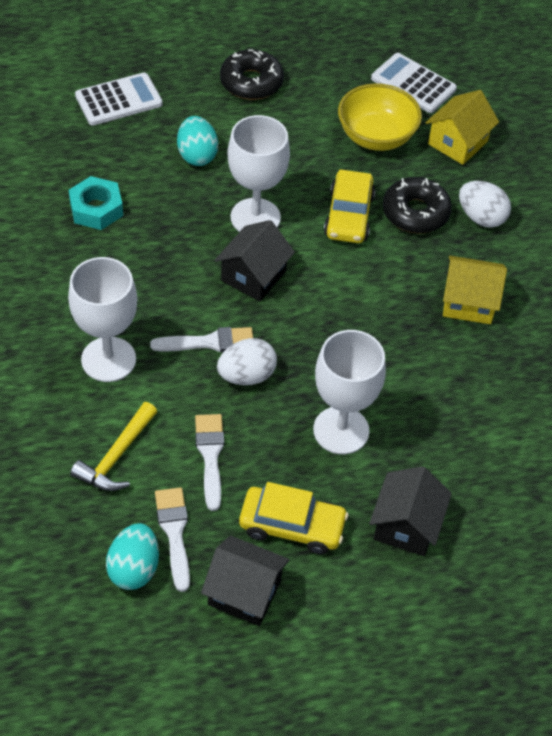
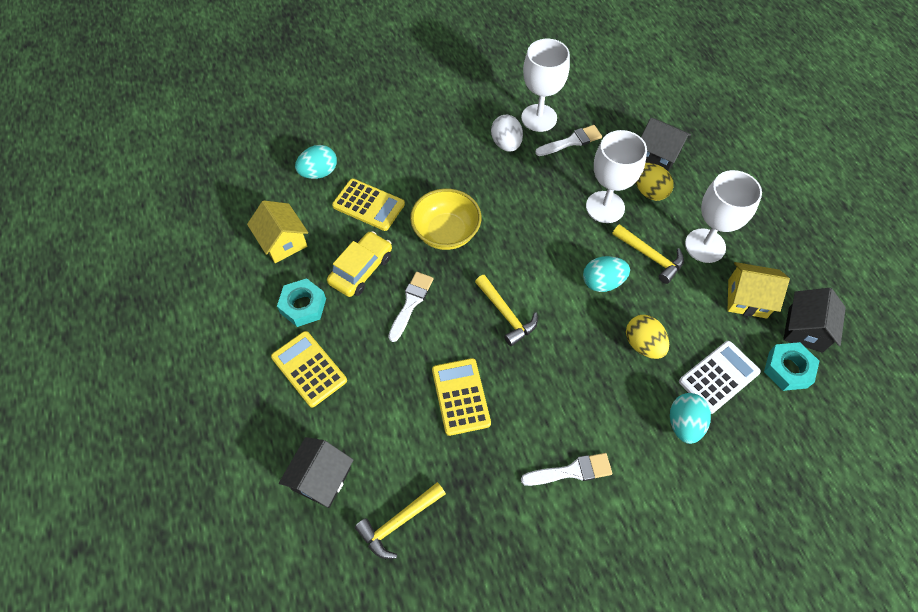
black donut: [220,49,284,100] [383,177,452,233] = 2 -> none = 0
turquoise egg: [106,523,159,590] [177,116,218,166] = 2 -> [295,145,337,179] [583,256,630,292] [670,393,711,444] = 3
turquoise nut: [69,176,123,230] = 1 -> [277,278,326,327] [764,342,819,391] = 2
white calculator: [75,73,163,125] [371,53,457,113] = 2 -> [679,341,761,414] = 1
white egg: [217,338,277,385] [459,181,511,228] = 2 -> [491,115,523,152] = 1
yellow calculator: none = 0 -> [271,331,347,408] [332,179,405,231] [432,358,491,436] = 3
yellow car: [239,482,348,555] [324,169,376,243] = 2 -> [327,231,392,297] = 1
yellow egg: none = 0 -> [626,315,669,359] [636,163,674,201] = 2
yellow hammer: [70,402,157,491] = 1 -> [355,482,446,559] [475,275,538,346] [612,224,684,284] = 3

